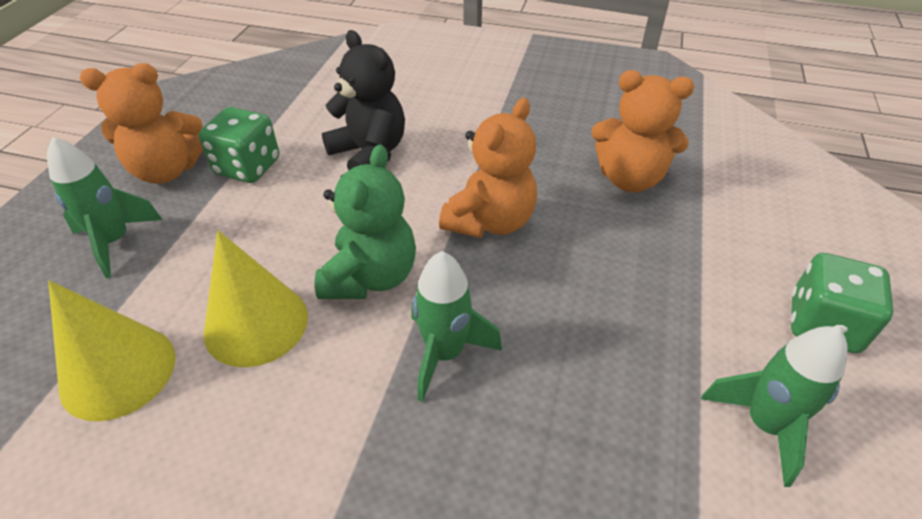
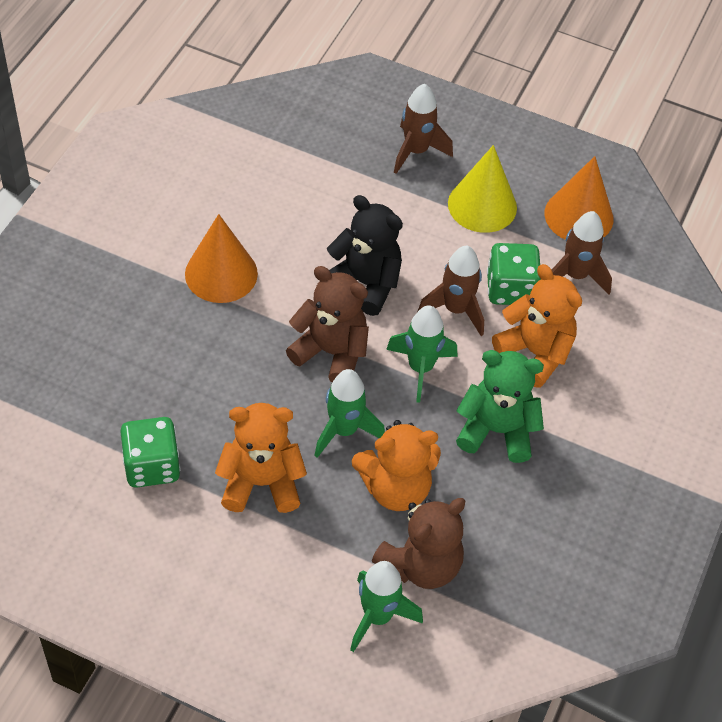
brown rocket: none = 0 -> [394,84,453,174] [417,246,484,336] [552,211,612,294] = 3
brown teddy bear: none = 0 -> [286,266,369,382] [372,498,465,589] = 2
orange cone: none = 0 -> [185,214,258,303] [545,156,614,240] = 2
yellow cone: [48,280,176,421] [203,230,308,367] = 2 -> [448,145,517,233] = 1

